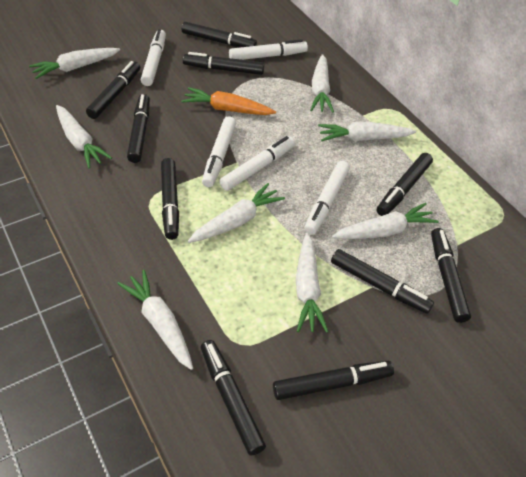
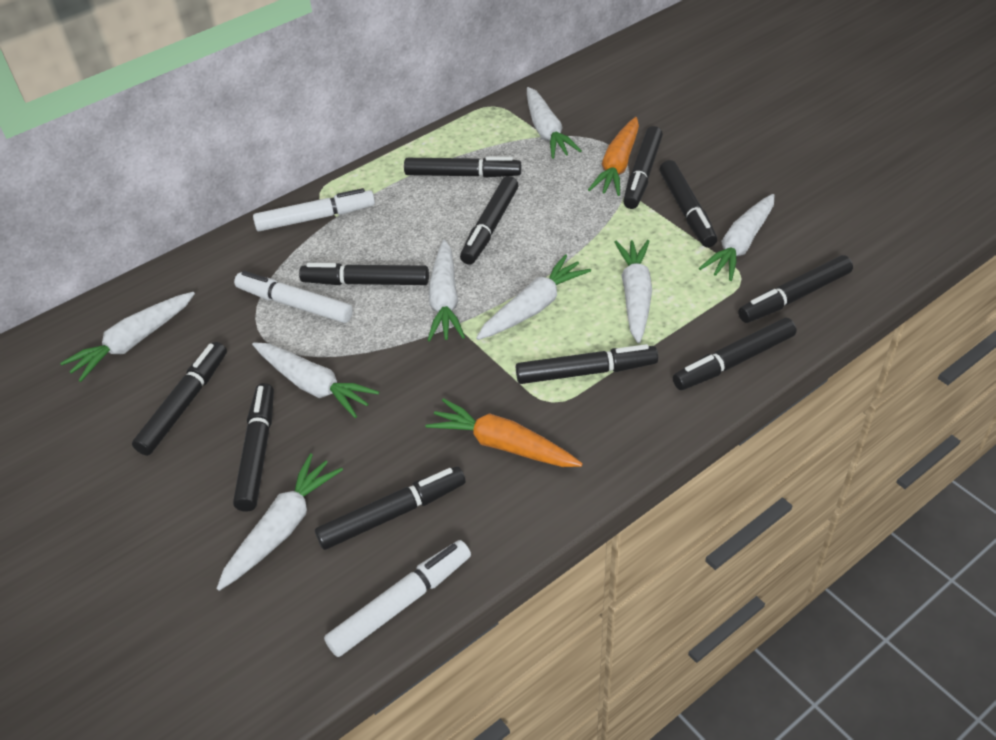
black marker: [86,61,140,119] [127,94,150,163] [161,158,179,240] [182,22,257,48] [183,52,265,75] [201,340,266,456] [273,361,394,400] [331,249,434,314] [377,153,433,216] [431,228,471,323] = 10 -> [132,342,227,456] [233,383,274,512] [299,263,429,285] [315,466,466,550] [404,156,521,178] [460,176,519,265] [516,344,658,384] [623,126,663,209] [660,160,717,247] [673,318,796,390] [738,255,853,323] = 11
orange carrot: [181,87,276,115] = 1 -> [426,398,583,467] [588,117,639,196] = 2
white marker: [141,29,166,86] [202,116,236,187] [219,136,295,191] [229,39,308,60] [304,161,350,235] = 5 -> [234,271,353,323] [253,188,375,231] [324,540,471,657] = 3

